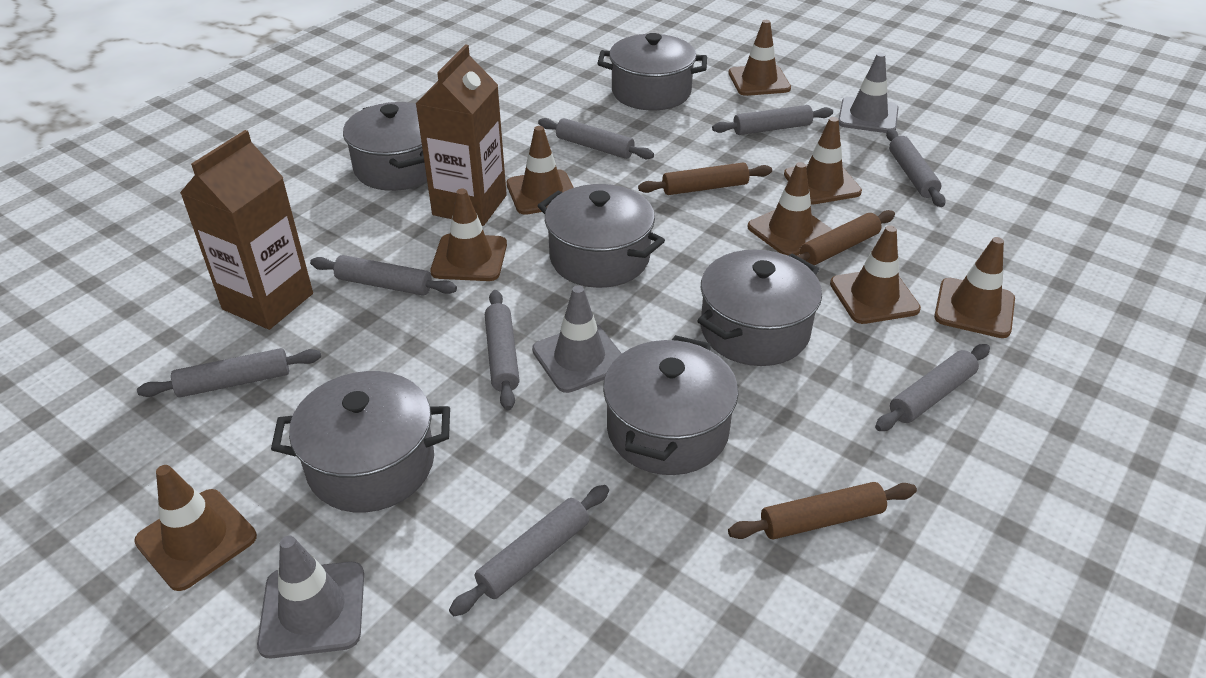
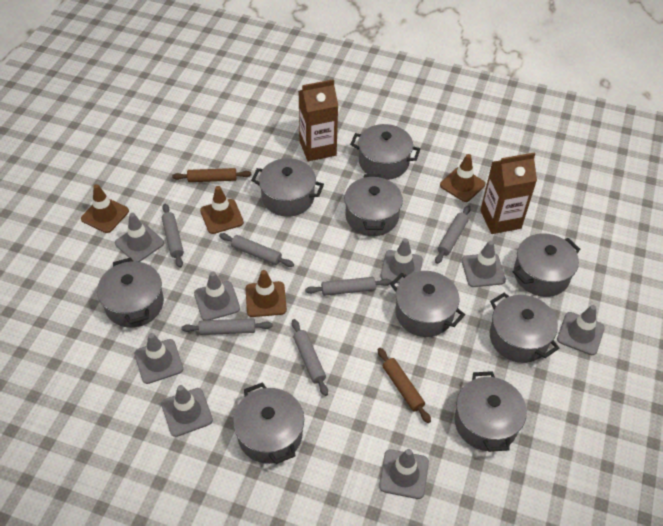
brown rolling pin: [638,162,772,195] [728,482,917,539] [796,210,895,265] = 3 -> [172,168,251,182] [378,348,431,423] = 2
brown traffic cone: [134,465,257,591] [431,189,507,281] [507,126,574,215] [729,20,791,96] [748,162,833,255] [784,117,862,205] [830,226,921,324] [934,237,1015,338] = 8 -> [81,184,129,233] [200,186,244,234] [245,270,287,317] [440,154,485,202] = 4
grey pot: [271,371,450,512] [343,102,427,191] [538,184,665,288] [597,33,707,110] [603,335,738,475] [697,250,822,366] = 6 -> [97,257,164,328] [233,382,304,464] [251,158,324,217] [344,174,403,236] [350,124,421,180] [390,271,465,337] [454,371,527,452] [490,292,559,363] [512,233,581,297] = 9
grey rolling pin: [137,348,321,397] [310,255,457,296] [449,485,609,616] [485,290,519,410] [538,118,654,159] [712,105,833,135] [875,344,990,431] [886,129,946,207] = 8 -> [162,204,184,268] [181,319,272,335] [219,233,294,267] [292,319,328,396] [305,277,392,296] [435,205,471,264] = 6
grey traffic cone: [257,536,364,658] [532,285,622,393] [839,53,899,133] = 3 -> [115,213,164,262] [134,333,183,384] [161,385,213,437] [194,271,240,320] [379,449,429,499] [380,238,423,284] [462,240,506,287] [557,305,605,355] = 8

